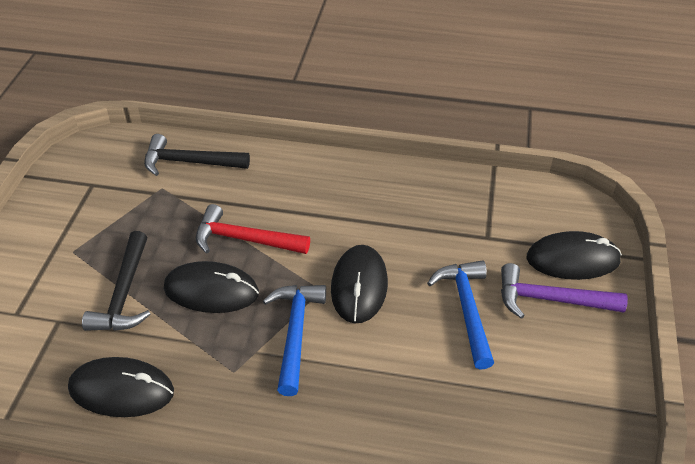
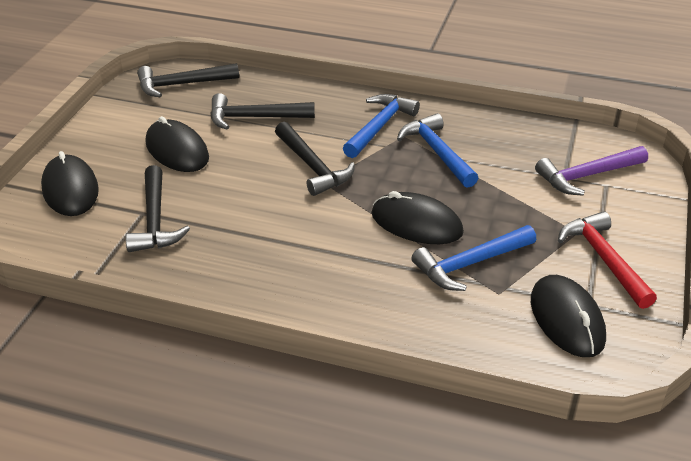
black hammer: [82,231,150,331] [144,134,250,176] = 2 -> [125,165,190,252] [137,63,239,97] [210,93,315,130] [275,122,355,196] = 4
blue hammer: [263,285,326,396] [427,260,494,370] = 2 -> [343,94,420,158] [397,113,478,188] [411,225,536,291] = 3

